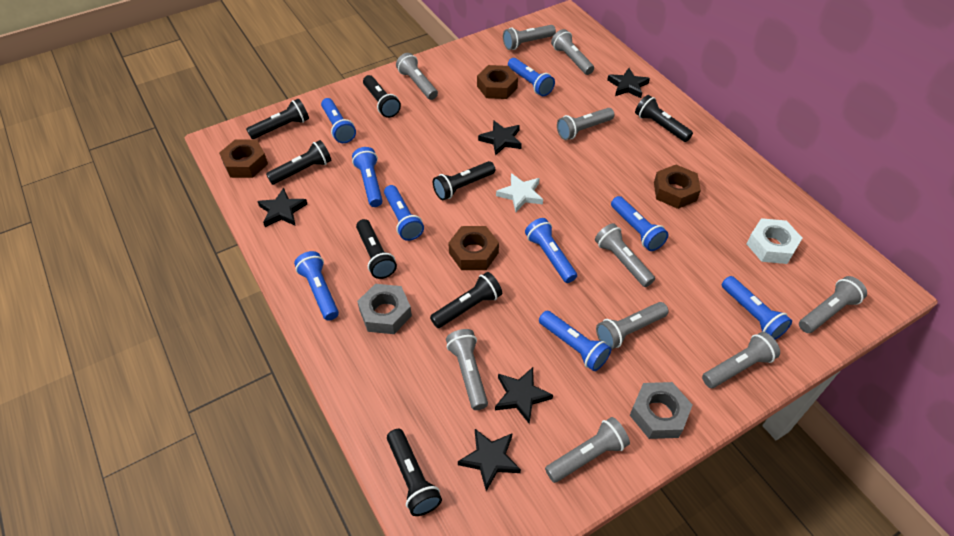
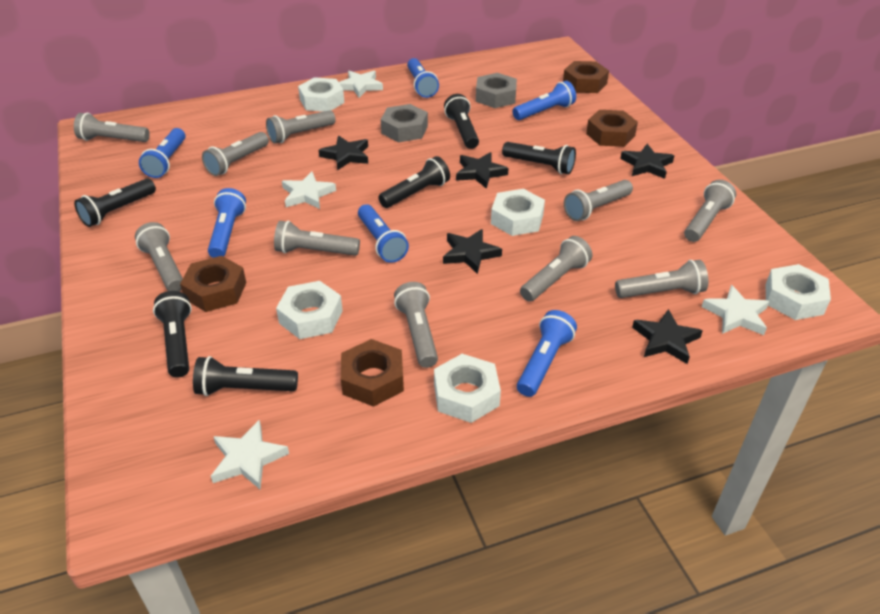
black flashlight: [246,99,309,139] [266,140,331,185] [356,219,397,279] [363,75,401,118] [387,429,442,516] [430,272,502,328] [433,161,495,200] [635,95,693,142] = 8 -> [74,178,156,227] [153,291,192,377] [193,356,298,396] [378,156,450,208] [444,94,479,149] [502,142,576,174] = 6
blue flashlight: [294,251,339,321] [321,98,356,143] [352,147,383,207] [384,185,424,241] [508,58,555,96] [525,218,577,283] [539,311,611,371] [611,196,669,251] [722,276,792,339] = 9 -> [139,128,186,178] [208,188,246,258] [358,204,409,263] [407,58,439,98] [512,81,576,120] [517,310,577,397] = 6
white nut: [746,218,802,264] = 1 -> [276,281,343,339] [298,77,344,112] [434,354,501,423] [491,189,545,236] [766,264,831,320] = 5
white star: [496,173,543,212] = 1 -> [211,420,289,489] [282,171,336,209] [339,71,383,98] [702,285,770,335] = 4

